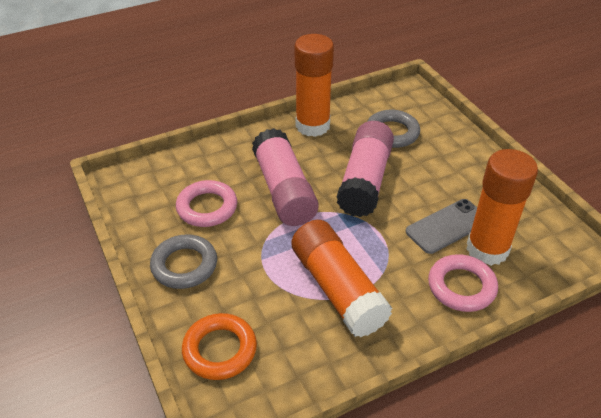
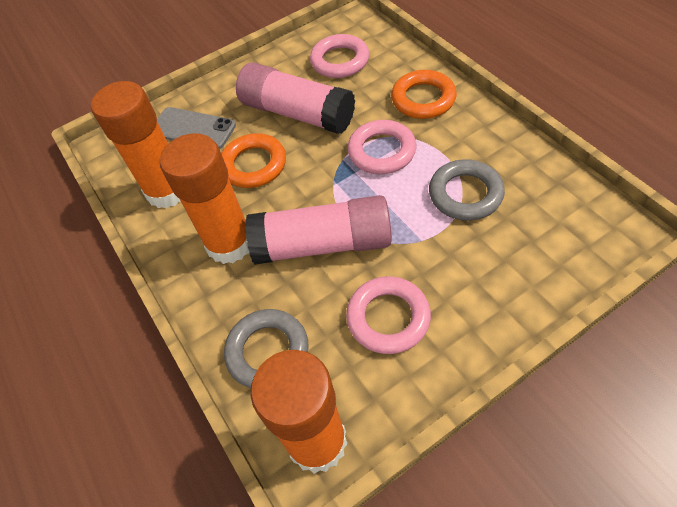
orange ring: [182,313,257,380] = 1 -> [221,133,286,188] [391,70,457,119] = 2
pink ring: [176,180,237,227] [428,254,498,312] = 2 -> [310,34,369,78] [346,276,431,354] [347,120,416,174] = 3

